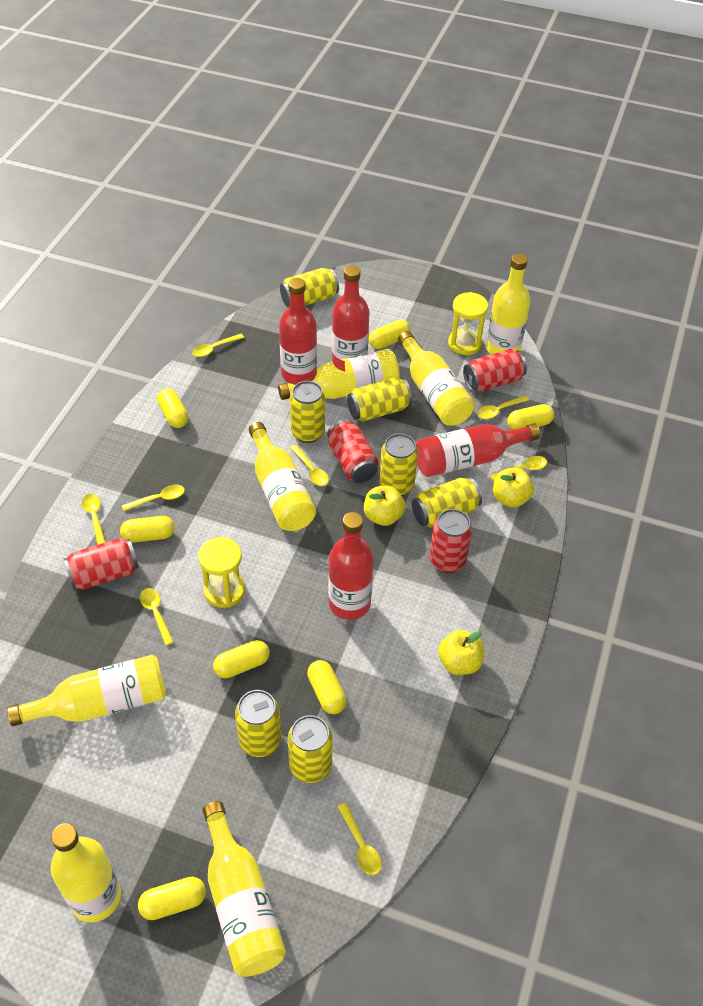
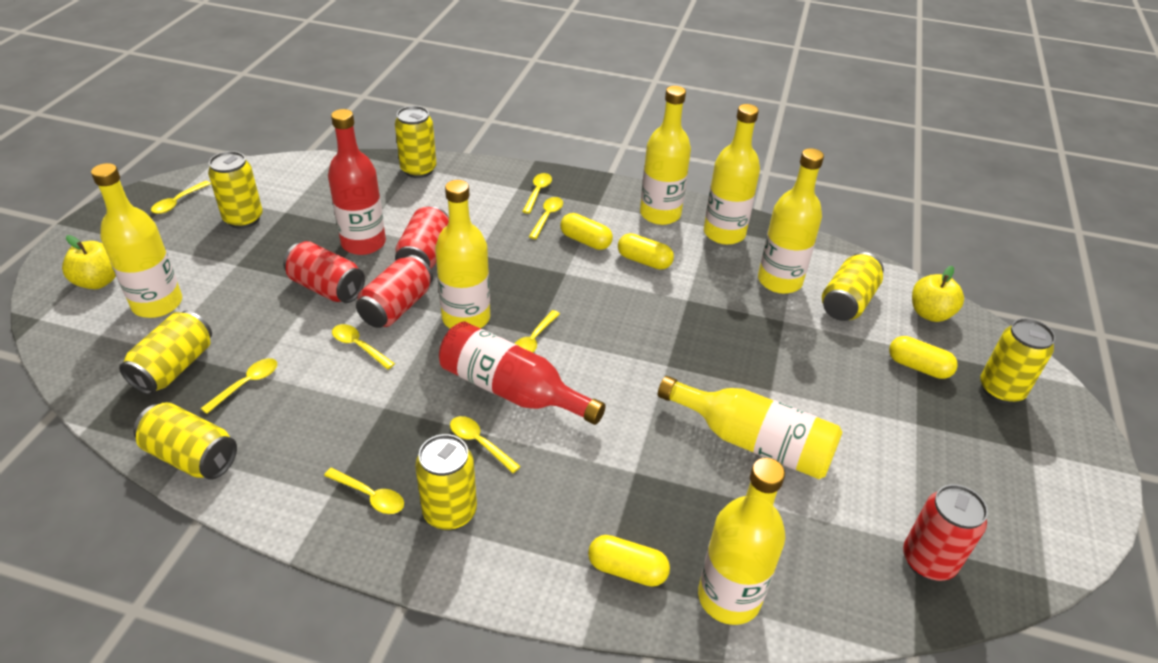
red bottle: [279,278,317,383] [328,512,374,620] [332,265,370,361] [416,424,540,477] = 4 -> [328,109,386,255] [439,322,606,425] = 2
yellow apple: [364,485,406,526] [438,630,484,675] [493,468,534,508] = 3 -> [62,235,116,289] [912,266,964,322] = 2
yellow capsule: [120,516,175,543] [138,877,206,920] [157,388,189,428] [213,640,270,678] [307,660,346,714] [369,320,410,349] [507,404,554,430] = 7 -> [560,213,613,250] [588,535,670,587] [618,233,674,270] [889,336,958,379] = 4
yellow hourglass: [198,537,245,608] [448,292,488,355] = 2 -> none = 0

